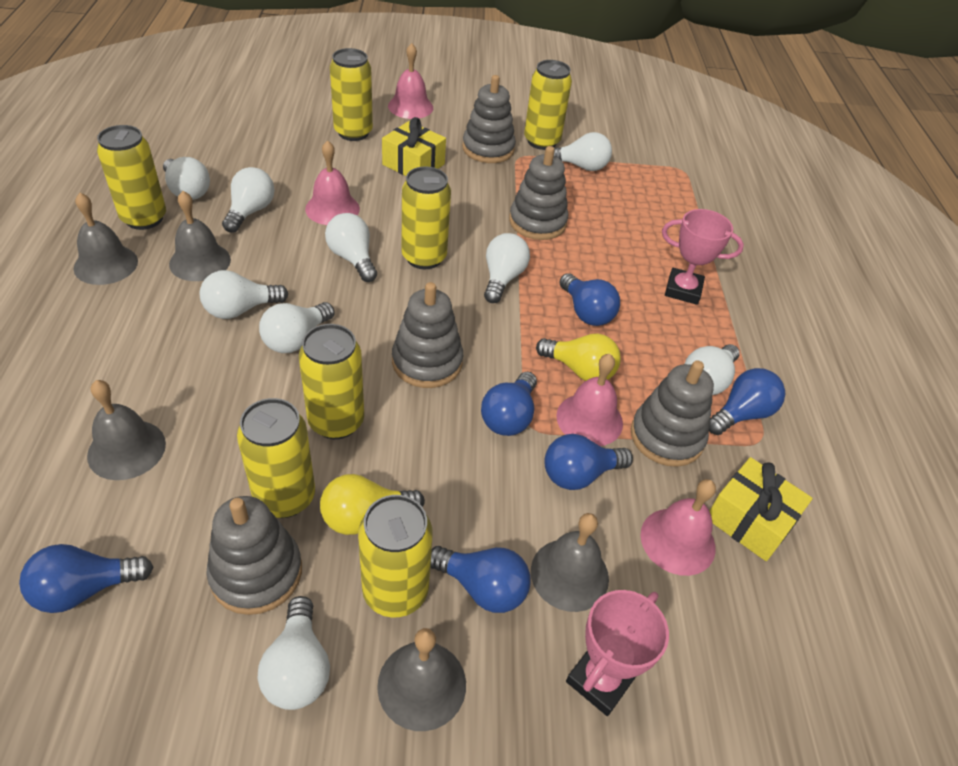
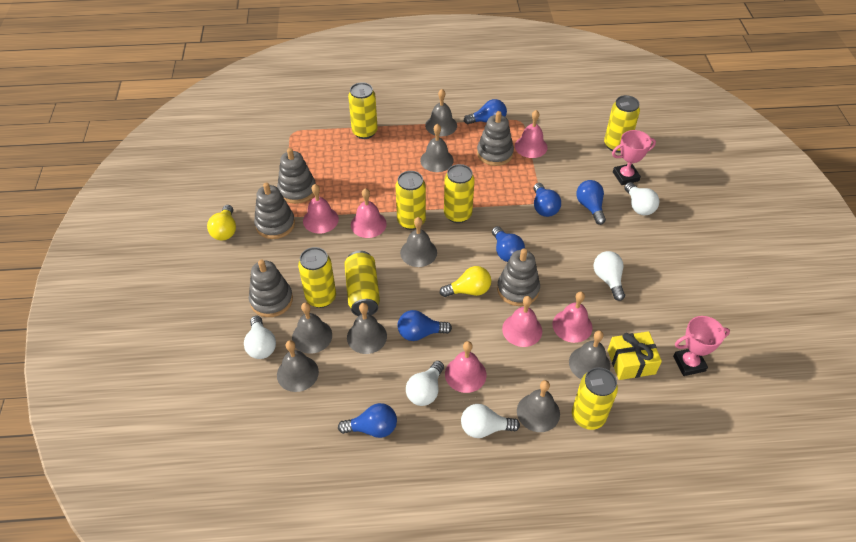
grey bell: [73,193,138,285] [87,380,166,480] [169,191,231,281] [377,628,466,731] [531,513,609,612] = 5 -> [277,340,319,392] [292,302,332,354] [347,303,387,354] [400,217,437,267] [420,124,454,172] [425,89,457,136] [517,380,560,432] [569,331,610,379] = 8
pink bell: [305,140,360,225] [388,43,433,119] [556,354,623,446] [641,479,716,576] = 4 -> [303,184,339,234] [351,188,387,238] [445,341,487,393] [502,296,542,347] [515,110,548,158] [552,292,593,343] = 6
white light bulb: [163,157,210,200] [200,270,288,319] [222,167,275,233] [258,596,330,710] [259,302,334,353] [325,213,377,282] [484,233,530,303] [554,132,612,171] [685,344,740,395] = 9 -> [244,316,276,359] [406,361,444,406] [461,404,520,438] [594,251,625,301] [624,182,659,215] = 5
yellow gift: [382,117,446,176] [710,457,813,561] = 2 -> [607,331,662,380] = 1

